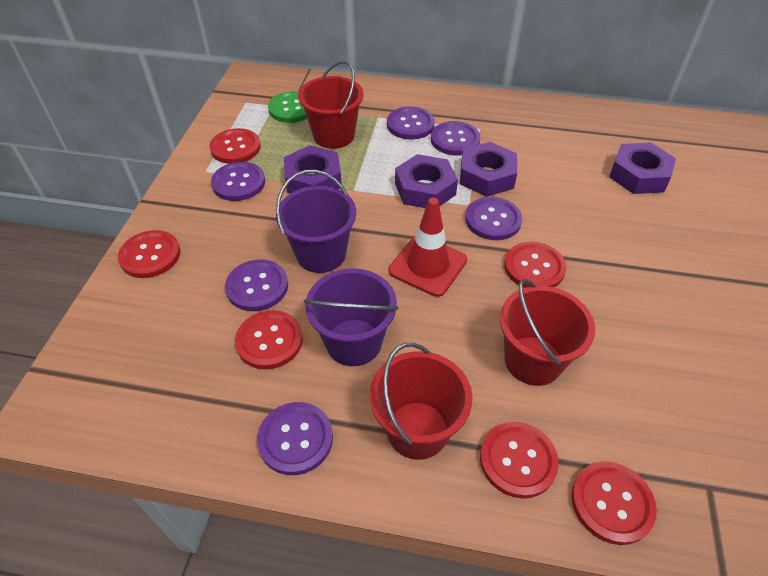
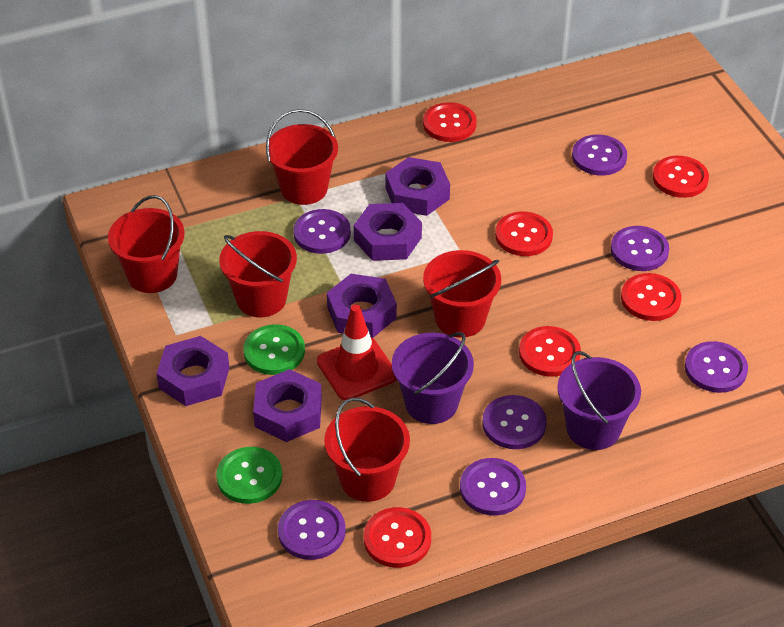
green button: [268,91,307,123] = 1 -> [216,447,282,504] [243,324,305,375] = 2
purple button: [211,162,265,201] [225,260,288,311] [257,402,333,475] [387,107,435,140] [431,121,480,156] [465,197,522,240] = 6 -> [278,500,346,560] [293,209,351,254] [460,458,526,516] [482,395,547,449] [572,134,627,176] [611,226,669,271] [685,341,748,393] = 7
purple nut: [284,145,342,194] [395,154,458,208] [460,142,517,197] [609,142,676,194] = 4 -> [156,336,229,406] [253,369,322,442] [327,274,397,338] [354,203,422,261] [386,157,450,216] = 5
red bucket: [298,60,364,149] [370,343,472,460] [500,279,595,386] = 3 -> [108,195,185,293] [219,231,297,317] [266,109,338,205] [324,397,410,502] [423,250,501,338] = 5

